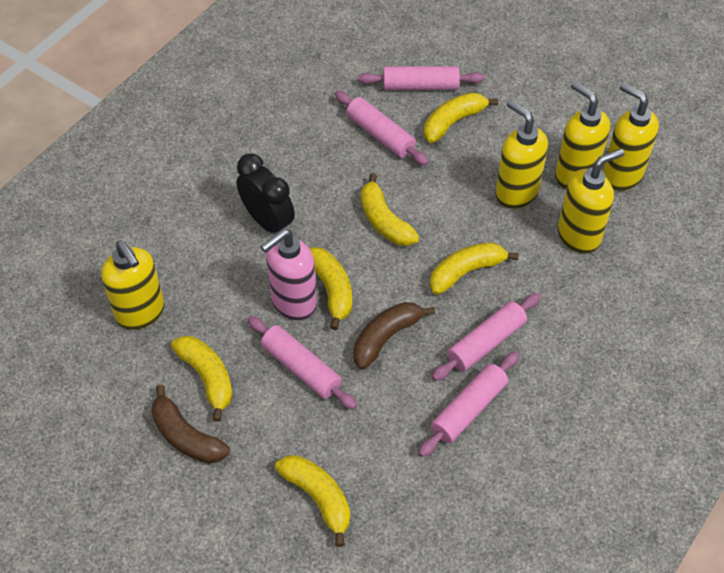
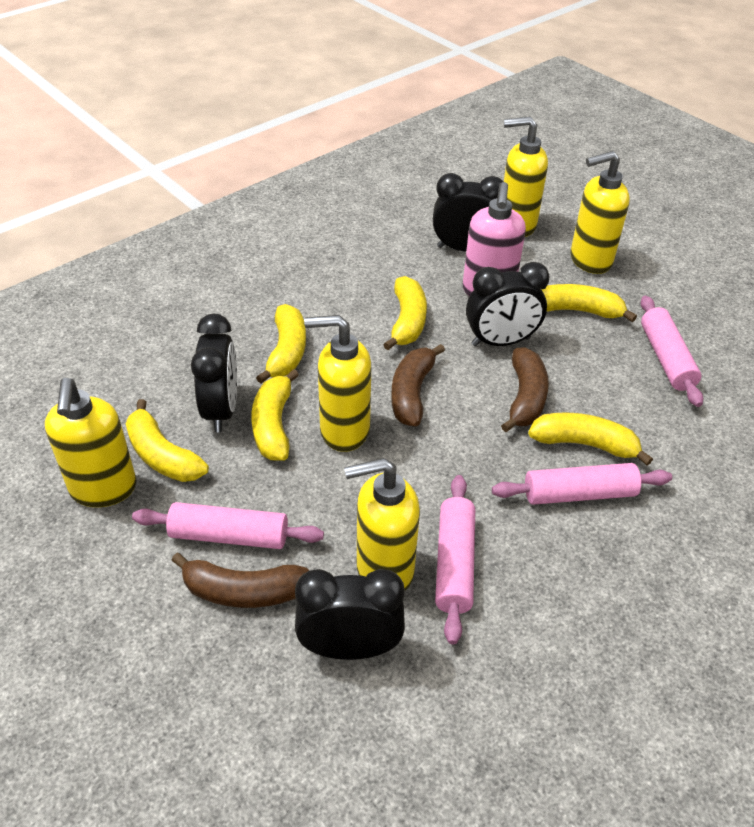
black clock: [236,153,295,233] = 1 -> [191,314,237,432] [295,569,405,660] [433,173,504,251] [466,262,550,346] = 4
brown banana: [151,385,230,464] [353,302,435,369] = 2 -> [171,553,309,608] [391,344,445,426] [501,347,549,432] = 3
pink rolling pin: [247,316,357,409] [335,91,429,165] [358,66,484,90] [418,352,519,457] [432,293,540,381] = 5 -> [132,502,324,549] [435,475,475,645] [492,463,672,505] [640,296,703,407] = 4

